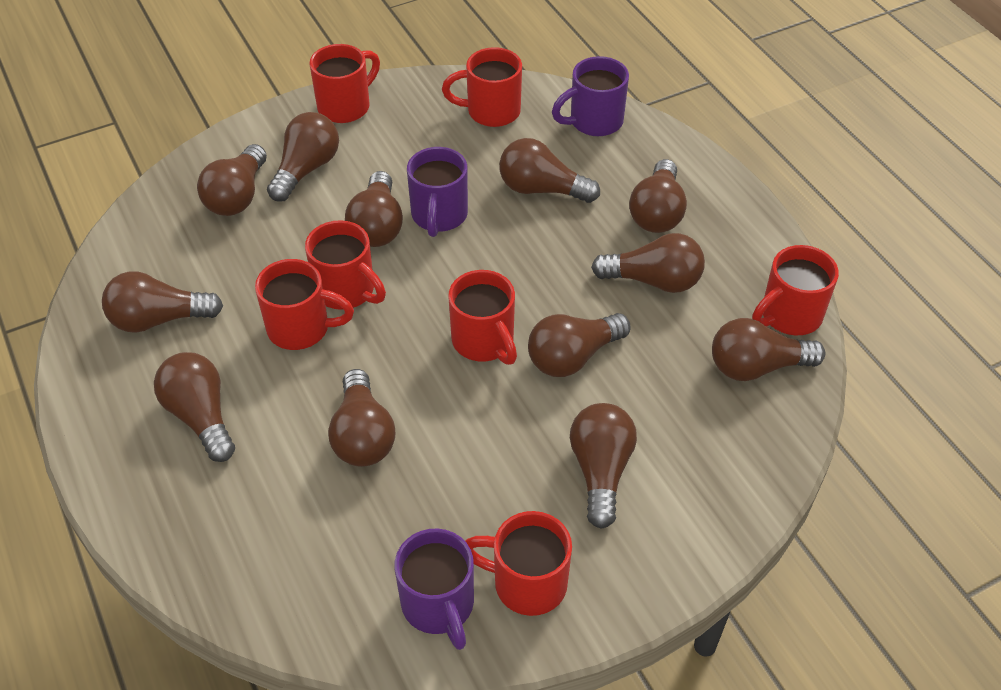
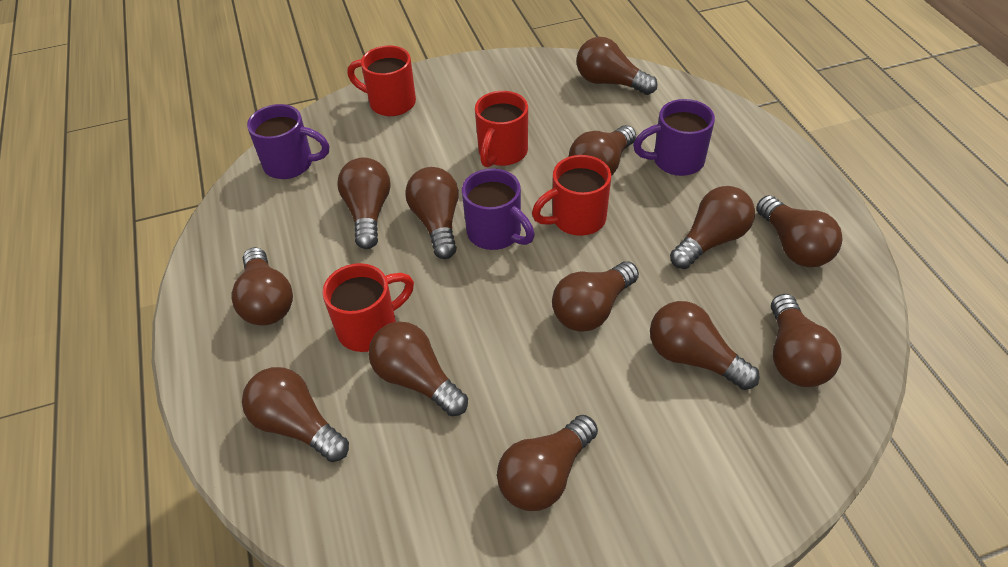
brown light bulb: [102,271,223,333] [154,352,235,462] [197,144,267,216] [267,112,339,201] [328,369,395,467] [345,171,403,247] [499,138,600,203] [528,313,630,377] [570,403,637,529] [591,233,705,293] [629,159,687,233] [712,318,825,381] = 12 -> [231,247,293,326] [242,367,349,462] [338,157,391,249] [369,322,468,417] [405,167,459,259] [497,415,598,511] [552,261,639,332] [569,125,636,176] [577,37,658,95] [650,301,760,390] [670,186,755,269] [756,195,842,267] [771,294,841,387] = 13
red mug: [255,259,354,350] [305,220,386,310] [310,44,380,123] [442,47,522,127] [448,270,517,365] [465,511,572,616] [752,245,839,335] = 7 -> [322,263,414,352] [347,45,416,116] [475,91,528,167] [532,155,611,236] = 4

